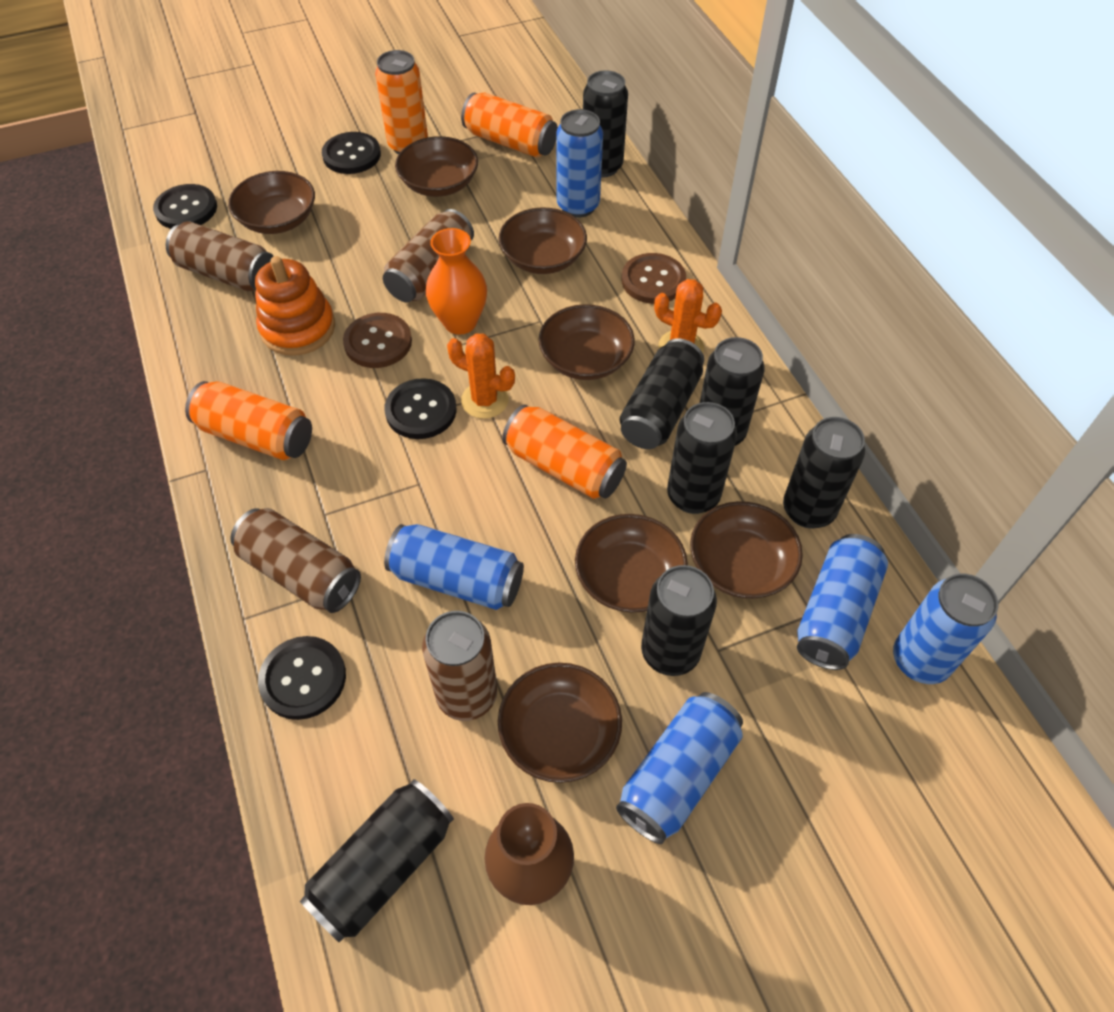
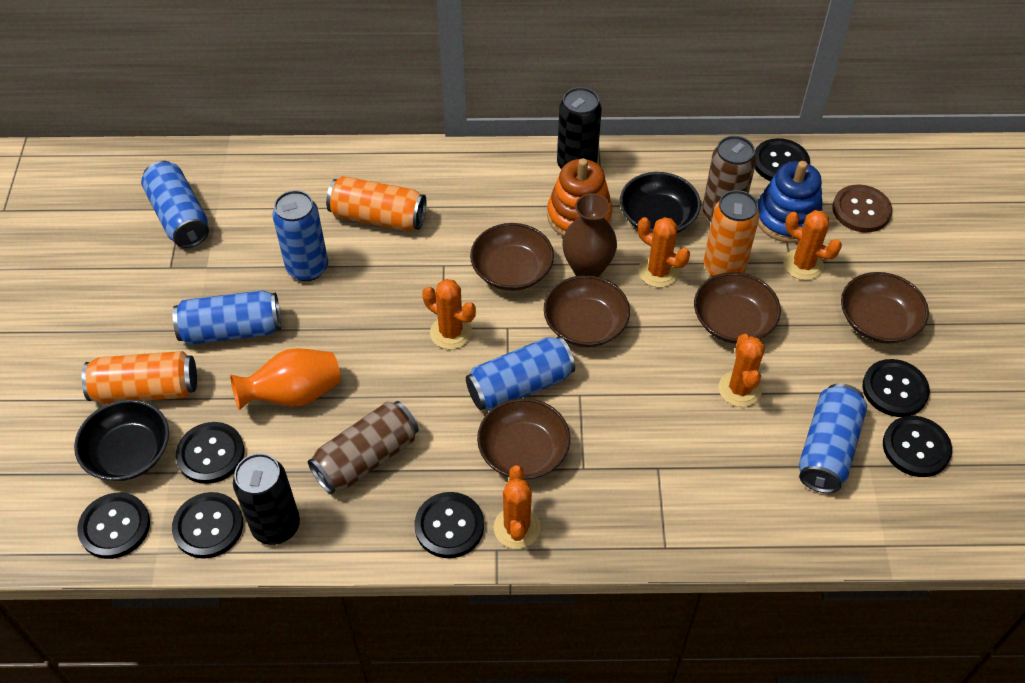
black bowl: none = 0 -> [74,399,169,481] [620,172,701,233] = 2
black button: [153,184,217,229] [258,636,346,720] [322,132,381,174] [384,378,457,439] = 4 -> [77,493,150,559] [172,492,243,559] [176,422,244,484] [415,492,484,558] [755,138,810,181] [863,359,930,417] [883,416,952,477] = 7
black can: [300,779,454,942] [583,70,628,177] [620,338,704,449] [641,565,717,676] [667,402,737,514] [700,337,765,446] [783,417,865,528] = 7 -> [233,453,300,545] [557,87,602,169] = 2
blue stacking toy: none = 0 -> [758,161,823,243] = 1
brown bowl: [228,171,315,234] [395,136,478,197] [498,663,622,783] [499,207,587,274] [539,304,635,380] [575,514,688,613] [690,501,803,599] = 7 -> [470,223,554,291] [477,398,570,480] [544,275,630,347] [694,272,781,344] [841,272,929,344] = 5
brown button: [343,313,412,368] [621,253,686,304] = 2 -> [832,185,892,232] = 1
brown can: [166,221,274,291] [230,508,361,613] [383,209,474,302] [422,611,497,721] = 4 -> [308,401,419,495] [702,136,756,222] = 2
orange cactus: [447,333,515,419] [654,279,722,353] = 2 -> [422,279,476,349] [494,465,541,549] [638,217,690,287] [719,334,765,407] [784,210,842,280] = 5
orange can: [185,381,312,460] [375,50,428,154] [461,92,558,158] [502,404,627,499] = 4 -> [82,351,197,404] [326,176,426,231] [704,190,760,277] = 3

